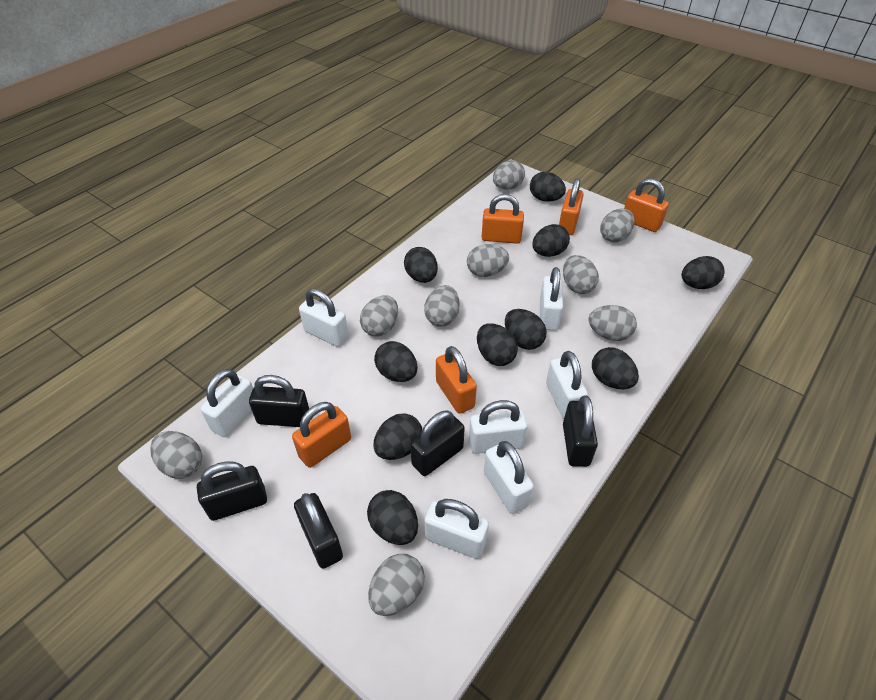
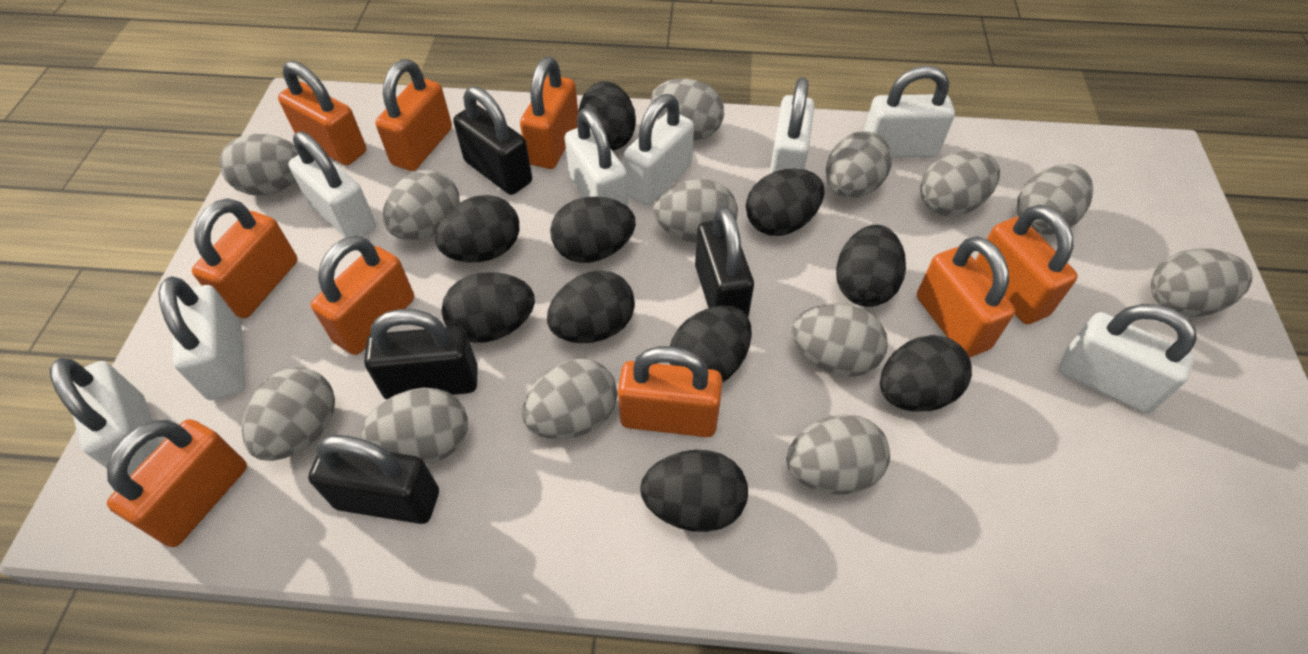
black padlock: [197,461,267,521] [249,375,309,427] [294,493,343,569] [410,411,465,476] [563,396,598,467] = 5 -> [308,435,439,524] [364,309,478,400] [453,86,532,195] [695,206,754,317] = 4
grey egg: [150,431,202,479] [360,295,398,336] [368,554,425,616] [424,285,460,327] [467,244,509,277] [493,160,525,190] [563,255,599,294] [588,305,637,341] [600,208,635,243] = 9 -> [219,134,299,196] [242,368,335,461] [361,388,468,464] [383,170,460,240] [522,358,617,439] [651,79,724,140] [653,179,738,243] [787,414,890,495] [792,303,888,377] [826,131,892,198] [920,151,1000,217] [1017,164,1093,235] [1151,248,1253,317] = 13
orange padlock: [292,402,351,468] [436,346,477,414] [482,194,524,244] [559,178,584,235] [624,178,669,232] = 5 -> [107,419,247,547] [192,198,298,318] [278,61,367,165] [311,235,414,355] [375,59,452,171] [520,57,578,169] [618,346,722,437] [917,236,1015,358] [975,205,1078,324] = 9
white padlock: [200,369,253,437] [299,288,349,347] [424,499,489,559] [469,400,527,454] [484,441,534,514] [540,267,563,331] [546,351,588,419] = 7 -> [49,358,160,476] [159,276,245,400] [288,132,376,238] [565,108,628,207] [624,94,694,206] [769,77,814,174] [864,66,955,158] [1059,304,1197,413] = 8

